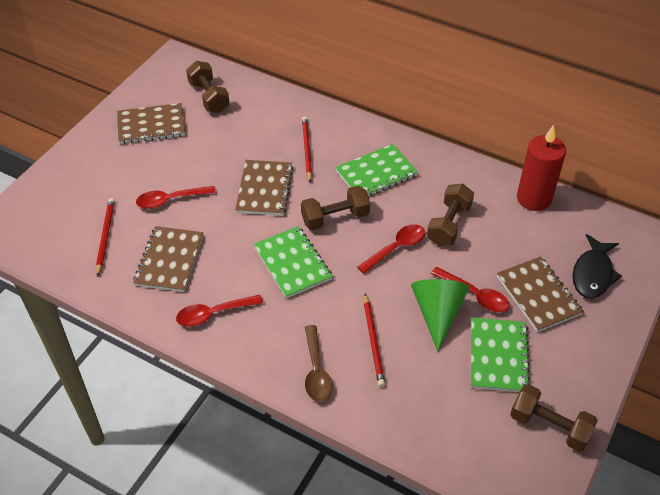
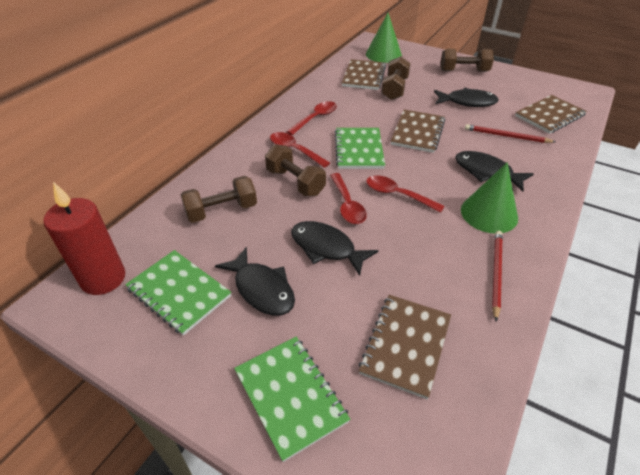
black fish: [572,234,622,299] = 1 -> [215,247,295,316] [291,221,379,276] [434,88,499,107] [455,151,534,191] = 4
brown spoon: [305,325,332,402] = 1 -> none = 0
green cone: [411,279,470,351] = 1 -> [366,13,402,63] [461,162,518,233] = 2
red pencil: [96,198,115,276] [302,116,312,182] [364,294,385,387] = 3 -> [465,124,555,143] [492,231,503,321] = 2

